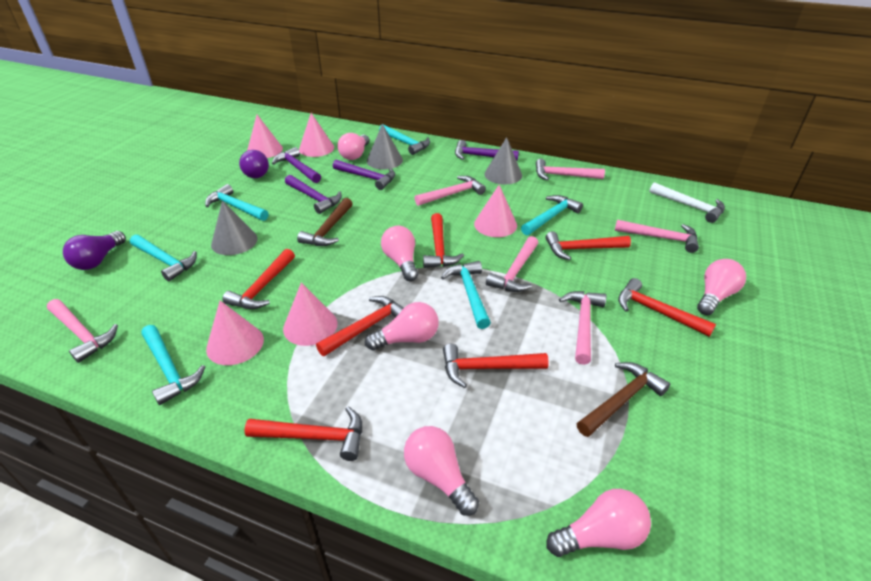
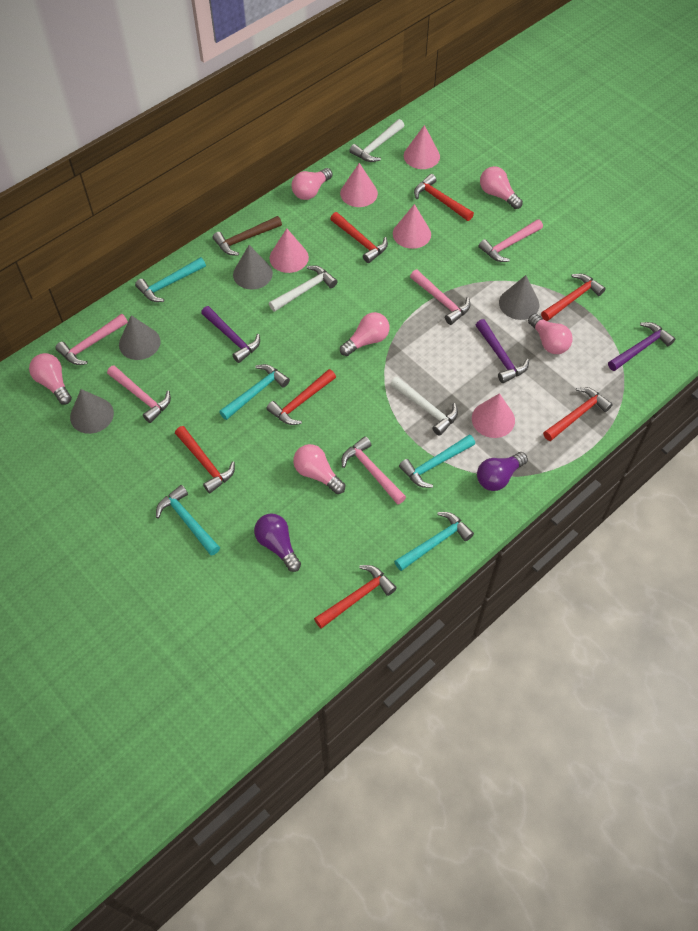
brown hammer: [297,198,353,246] [577,362,670,437] = 2 -> [213,216,282,256] = 1
grey cone: [211,201,258,255] [367,124,403,170] [484,137,522,184] = 3 -> [70,389,114,434] [119,315,161,360] [233,245,273,290] [499,275,539,320] = 4
pink hammer: [47,299,118,363] [415,176,486,206] [486,236,538,292] [536,159,605,180] [559,291,606,365] [615,220,699,253] = 6 -> [55,314,128,365] [107,365,171,423] [342,436,406,505] [410,270,471,325] [478,219,543,262] = 5
purple hammer: [272,147,321,183] [285,175,342,214] [333,160,395,190] [455,140,519,161] = 4 -> [201,306,260,363] [476,319,529,383] [608,322,675,371] = 3
turquoise hammer: [130,235,197,281] [141,325,205,405] [205,184,269,221] [379,124,430,155] [441,261,491,329] [521,195,583,236] = 6 -> [135,257,206,302] [156,485,220,556] [219,364,290,420] [394,512,474,571] [399,435,475,488] = 5
white hammer: [649,182,725,223] = 1 -> [269,266,337,312] [350,119,404,162] [390,377,458,436] = 3

